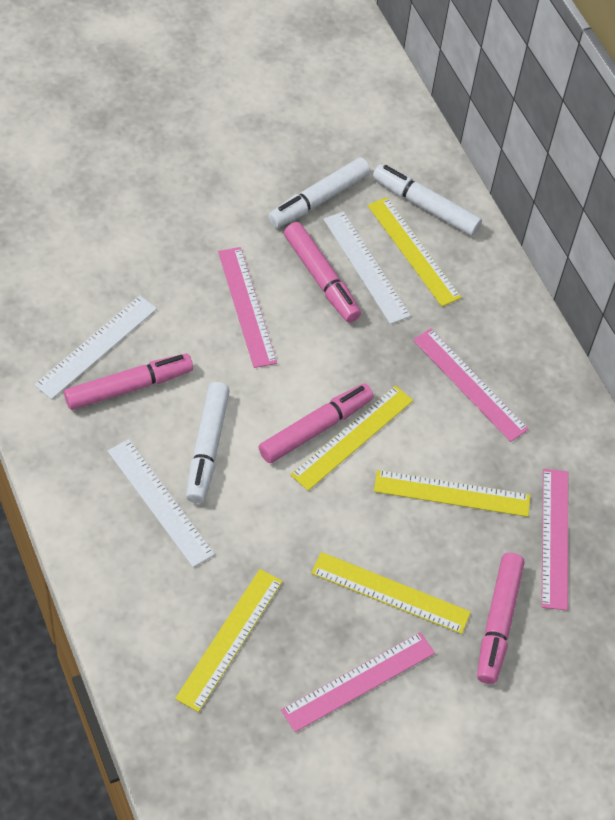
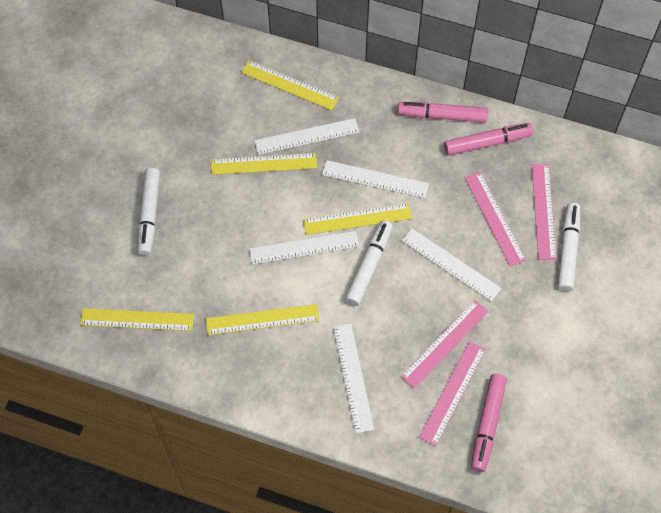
pink marker: [64,354,193,410] [259,384,373,463] [284,222,361,323] [477,553,524,684] = 4 -> [398,102,488,123] [444,123,533,156] [471,374,507,472] = 3
white ruler: [34,295,157,399] [107,439,215,567] [323,211,411,324] = 3 -> [249,231,360,265] [254,118,359,155] [322,160,429,198] [333,323,374,433] [402,228,502,302] = 5

